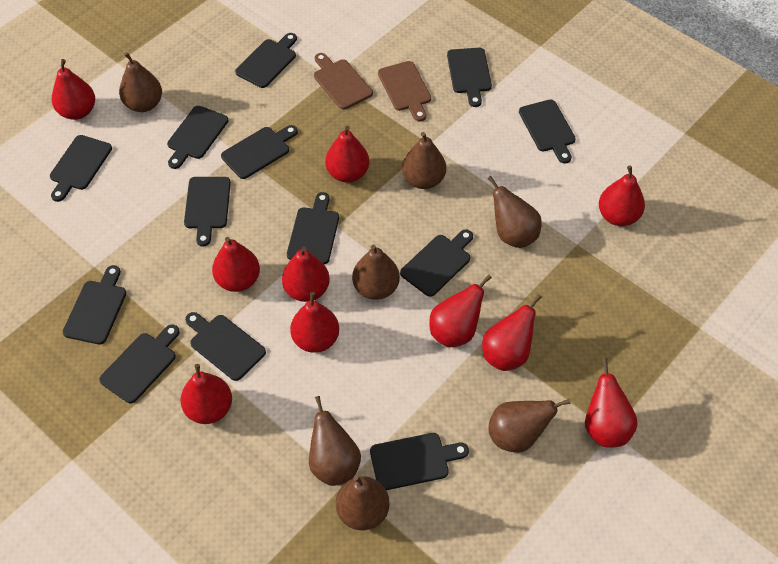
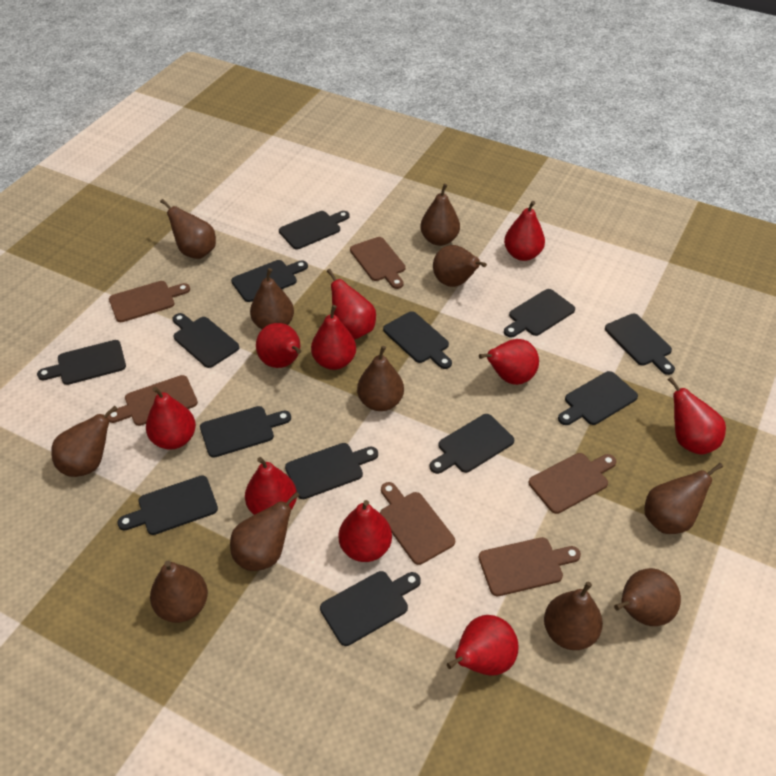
brown cutting board: [314,53,373,110] [378,61,431,122] = 2 -> [107,375,198,426] [109,281,190,322] [350,237,406,289] [380,482,455,565] [479,537,581,596] [529,453,617,514] = 6
brown pear: [119,52,162,112] [309,396,361,486] [336,475,390,530] [352,245,400,300] [402,132,446,189] [487,176,542,248] [488,399,571,453] = 7 -> [51,406,118,477] [150,561,208,623] [160,199,216,259] [230,492,300,571] [250,268,294,329] [357,346,404,411] [420,184,460,246] [433,245,487,287] [544,581,603,650] [614,568,681,626] [644,463,723,534] = 11

